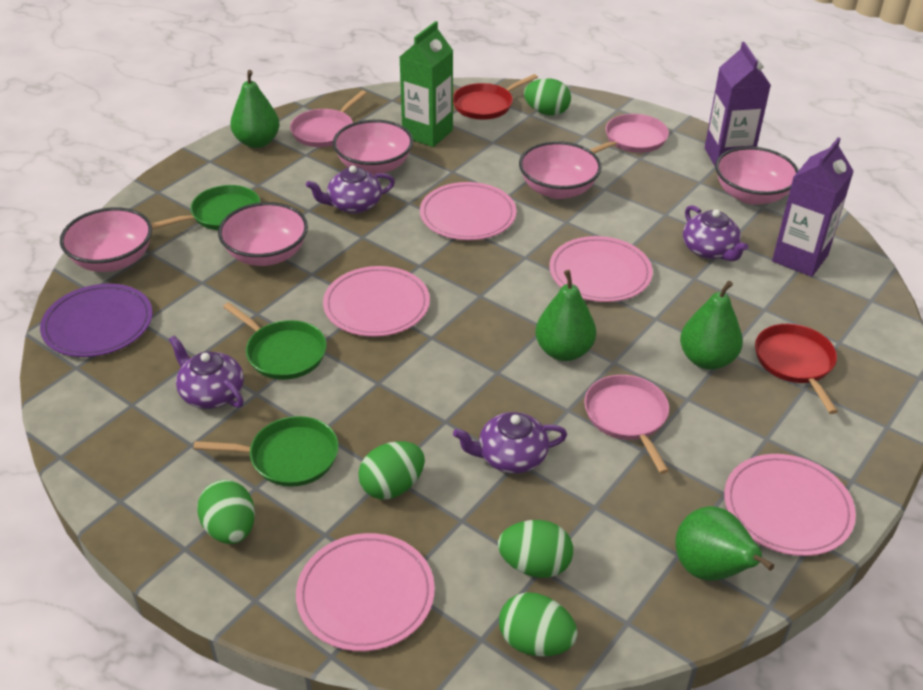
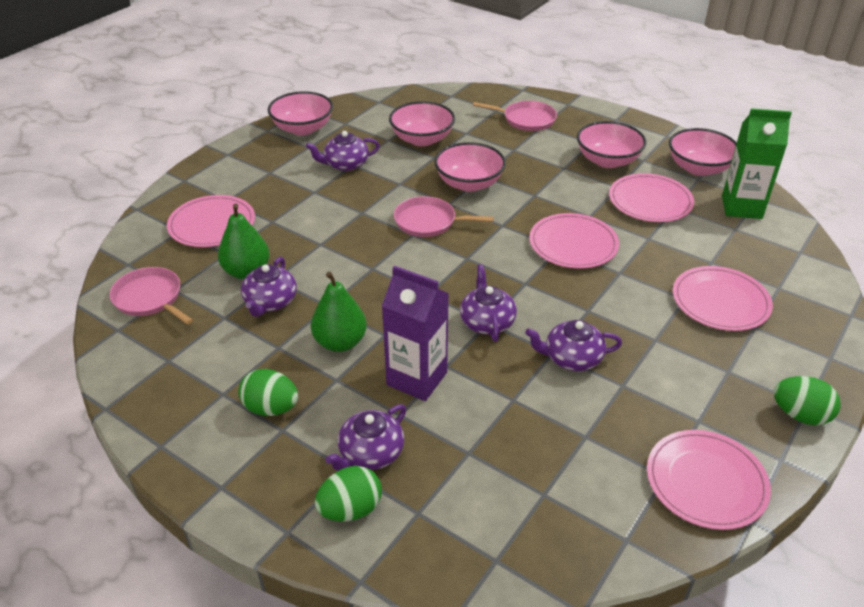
green egg: [197,480,255,544] [358,441,425,500] [498,520,573,578] [499,592,578,657] [524,78,571,116] = 5 -> [238,369,298,416] [315,466,382,522] [774,376,841,426] = 3
green pan: [151,185,260,230] [193,416,338,487] [223,302,327,380] = 3 -> none = 0
green pear: [230,70,280,148] [535,270,596,361] [675,506,775,581] [680,281,743,370] = 4 -> [218,204,270,279] [311,272,367,352] = 2
purple carton: [705,42,771,166] [772,137,854,277] = 2 -> [382,266,449,401] = 1
purple plate: [40,284,153,357] = 1 -> none = 0
purple teapot: [169,335,244,409] [306,165,395,214] [453,412,567,474] [683,205,748,261] = 4 -> [241,257,297,317] [306,131,380,171] [325,404,406,471] [460,264,517,342] [525,320,622,371] = 5
red pan: [453,74,538,120] [755,324,838,414] = 2 -> none = 0

